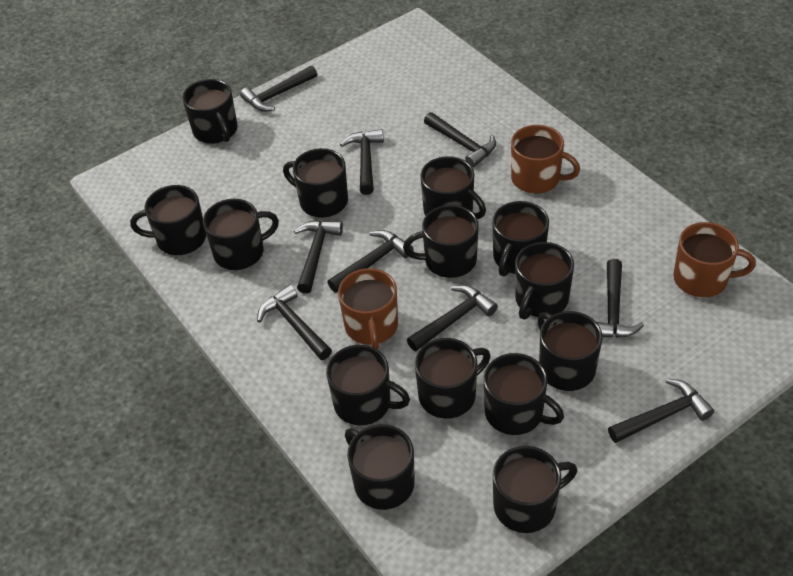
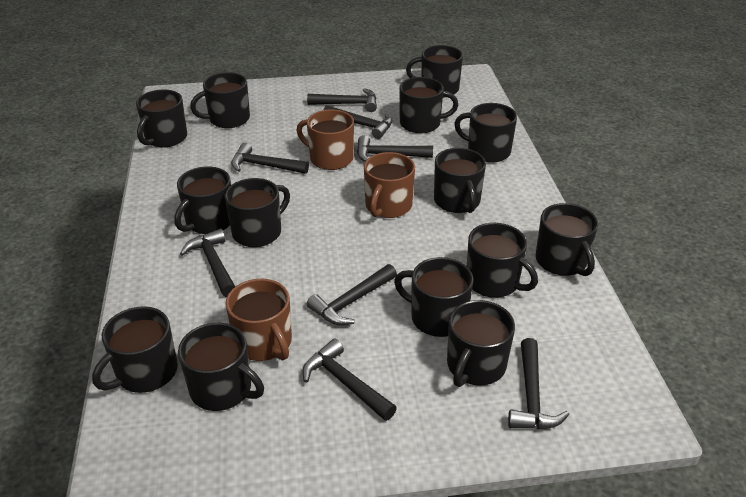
black hammer: [240,66,317,112] [257,285,332,360] [294,220,343,293] [327,230,414,293] [340,129,384,195] [407,285,498,351] [424,112,496,168] [597,259,644,338] [608,379,714,443] = 9 -> [180,229,236,297] [231,143,309,174] [302,338,397,421] [307,88,377,112] [307,264,397,325] [324,105,393,139] [357,135,433,162] [508,338,569,429] = 8

